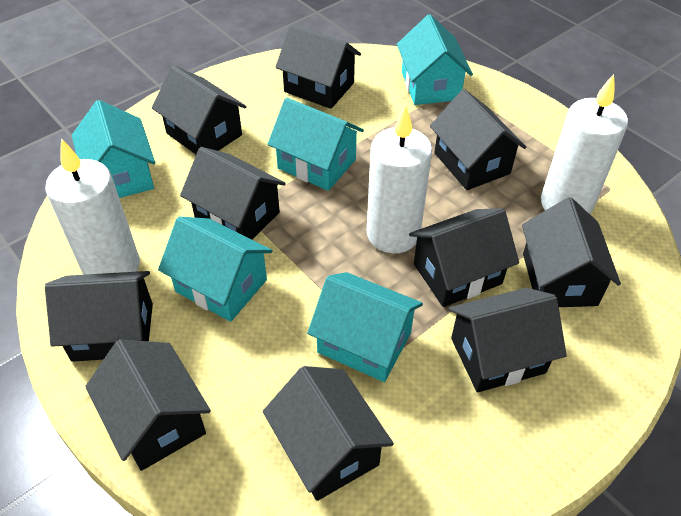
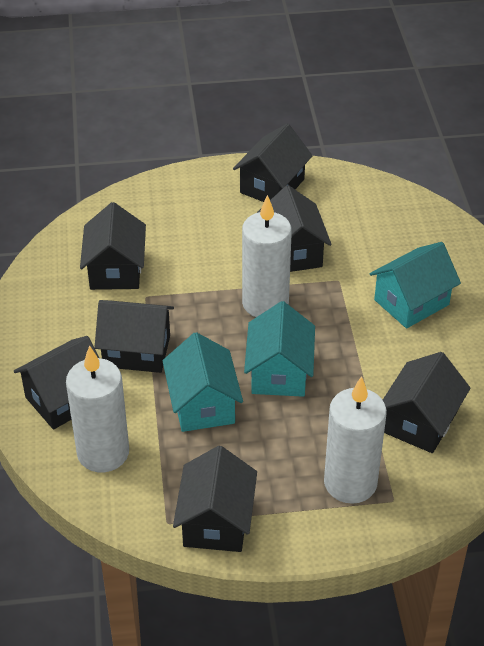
black house: [45,271,153,362] [85,340,211,471] [152,66,247,154] [180,147,286,239] [263,366,394,501] [275,24,361,109] [409,208,519,307] [430,89,526,190] [449,288,567,392] [522,197,621,307] = 10 -> [14,336,99,430] [80,202,146,290] [94,300,174,373] [173,446,257,552] [233,124,313,202] [257,185,332,272] [383,352,470,453] = 7
turquoise house: [72,100,155,198] [158,217,273,322] [268,98,364,191] [307,272,423,382] [397,14,473,105] = 5 -> [162,332,243,432] [244,301,315,397] [370,242,461,328] = 3

